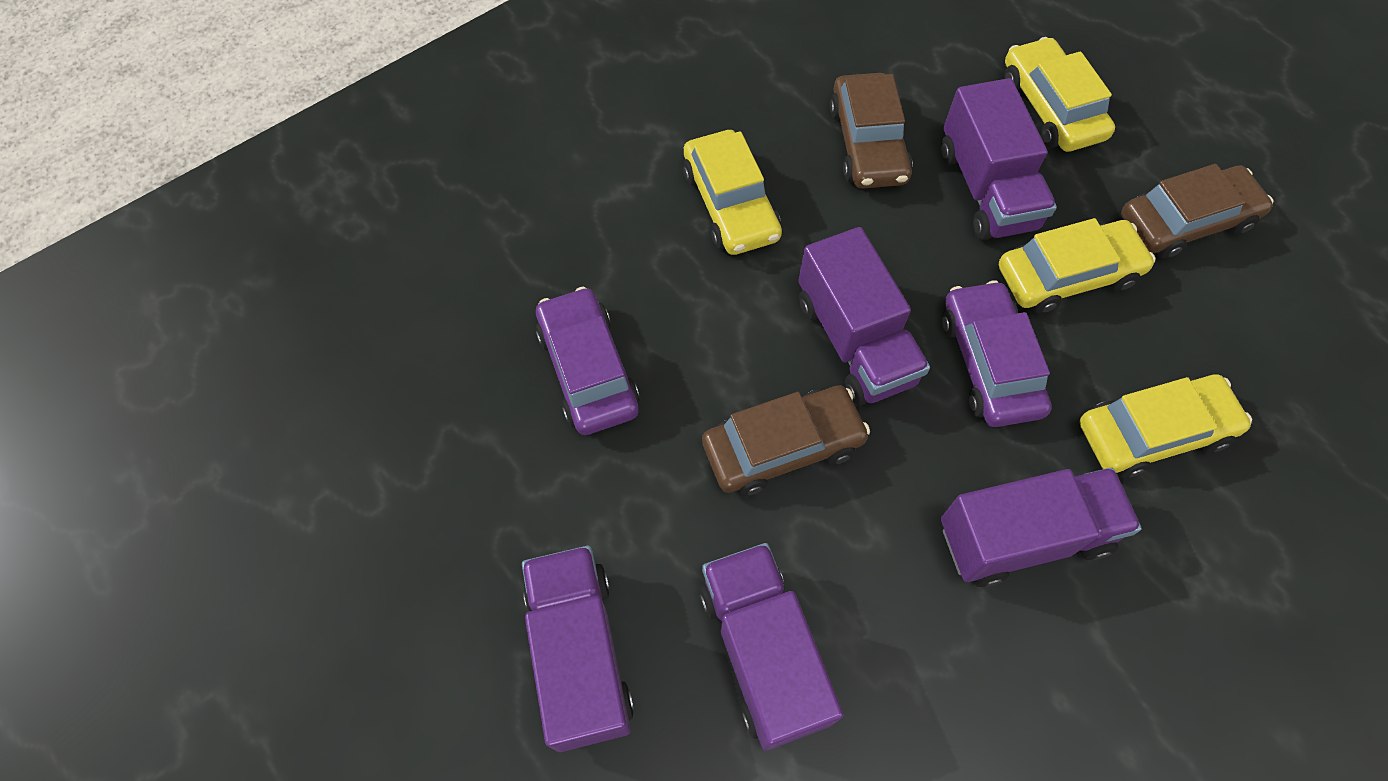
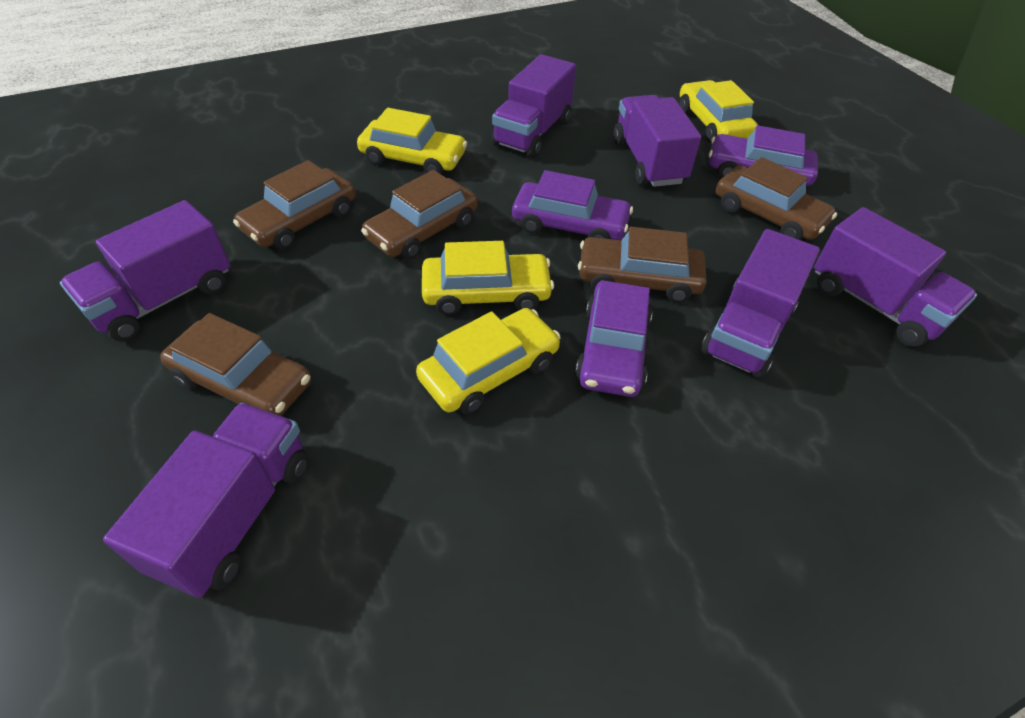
brown car: [702,385,870,496] [830,73,912,189] [1121,164,1274,259] = 3 -> [160,313,311,416] [233,160,356,249] [361,170,478,259] [578,227,707,303] [716,157,837,240] = 5
purple car: [536,287,640,435] [942,280,1052,427] = 2 -> [512,170,633,240] [575,280,653,397] [709,125,818,186] = 3
purple truck: [522,546,634,752] [699,543,843,751] [798,227,930,406] [941,78,1057,240] [941,468,1142,587] = 5 -> [60,200,231,341] [103,403,309,598] [492,54,576,157] [614,95,701,187] [701,229,820,378] [814,207,977,347] = 6

